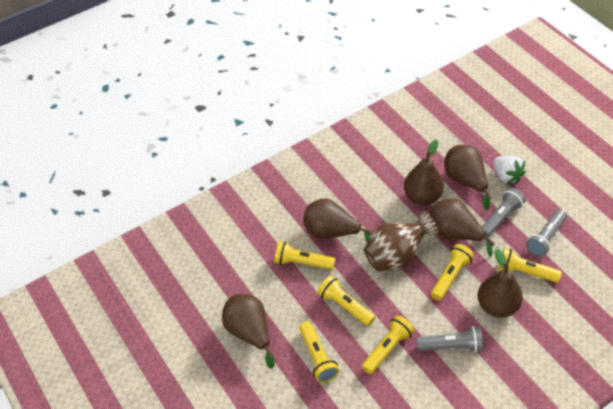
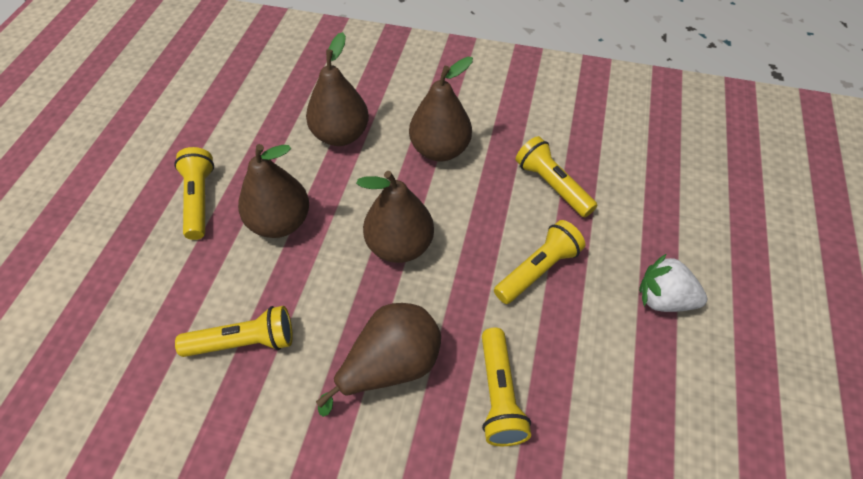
brown pear: [222,294,275,369] [303,198,372,243] [404,140,444,205] [430,199,495,257] [444,145,491,210] [478,248,523,318] = 6 -> [238,144,309,238] [306,32,369,146] [316,303,441,417] [356,171,434,263] [409,57,473,161] = 5
brown vase: [364,210,439,271] = 1 -> none = 0
grey flashlight: [417,326,483,352] [482,188,526,238] [526,209,567,257] = 3 -> none = 0
yellow flashlight: [274,241,335,270] [299,322,339,383] [317,275,375,326] [362,315,414,374] [431,244,474,301] [498,248,562,283] = 6 -> [174,147,214,240] [175,306,293,357] [482,328,531,446] [494,220,585,304] [515,136,597,217] = 5

